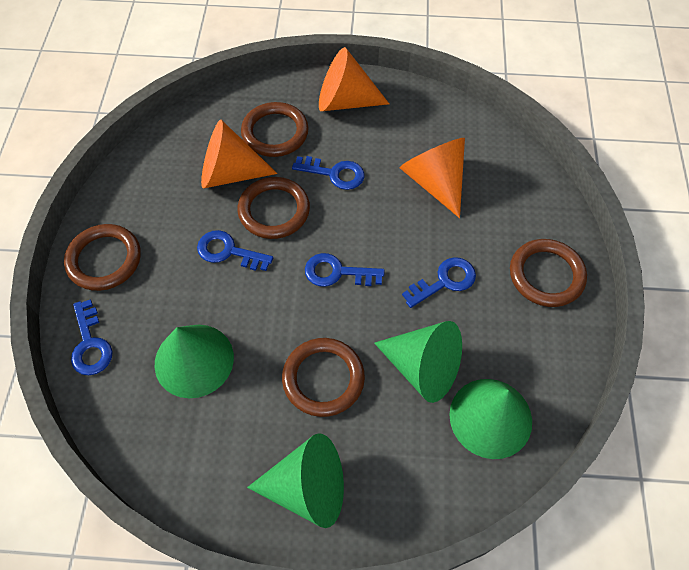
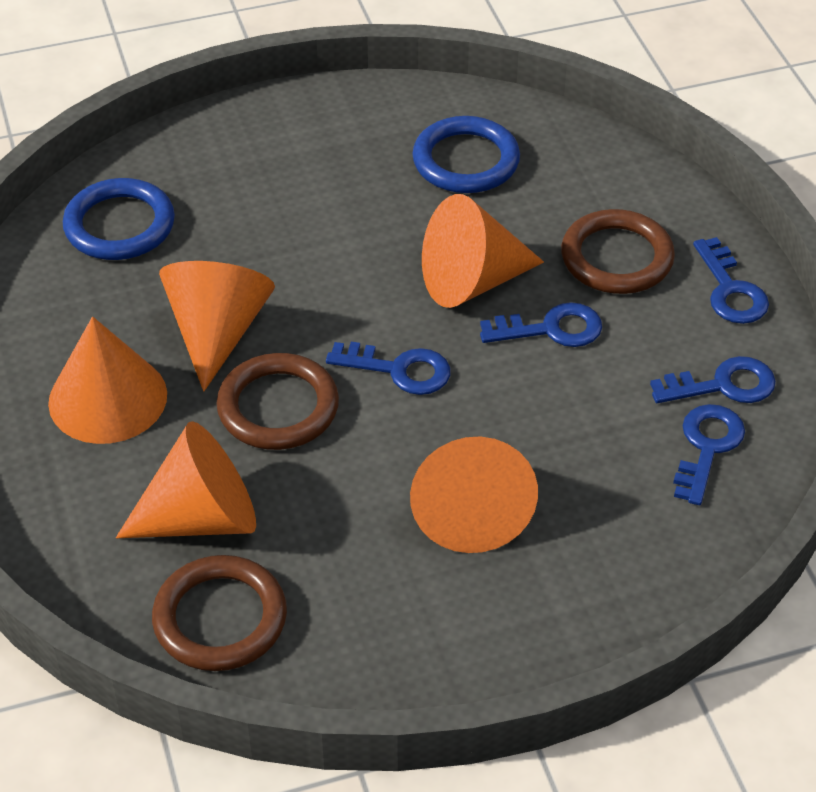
blue ring: none = 0 -> [63,178,175,260] [413,116,520,193] = 2
brown ring: [64,224,141,291] [237,177,310,239] [241,102,309,157] [282,338,365,417] [510,239,587,307] = 5 -> [152,555,287,671] [216,353,339,450] [561,209,675,294] = 3
green cone: [155,325,234,398] [247,433,344,528] [374,321,462,403] [449,379,532,459] = 4 -> none = 0
orange cone: [201,120,278,189] [319,47,389,111] [400,138,465,218] = 3 -> [48,316,167,444] [116,421,256,538] [159,261,275,392] [410,436,538,553] [422,194,544,308] = 5

